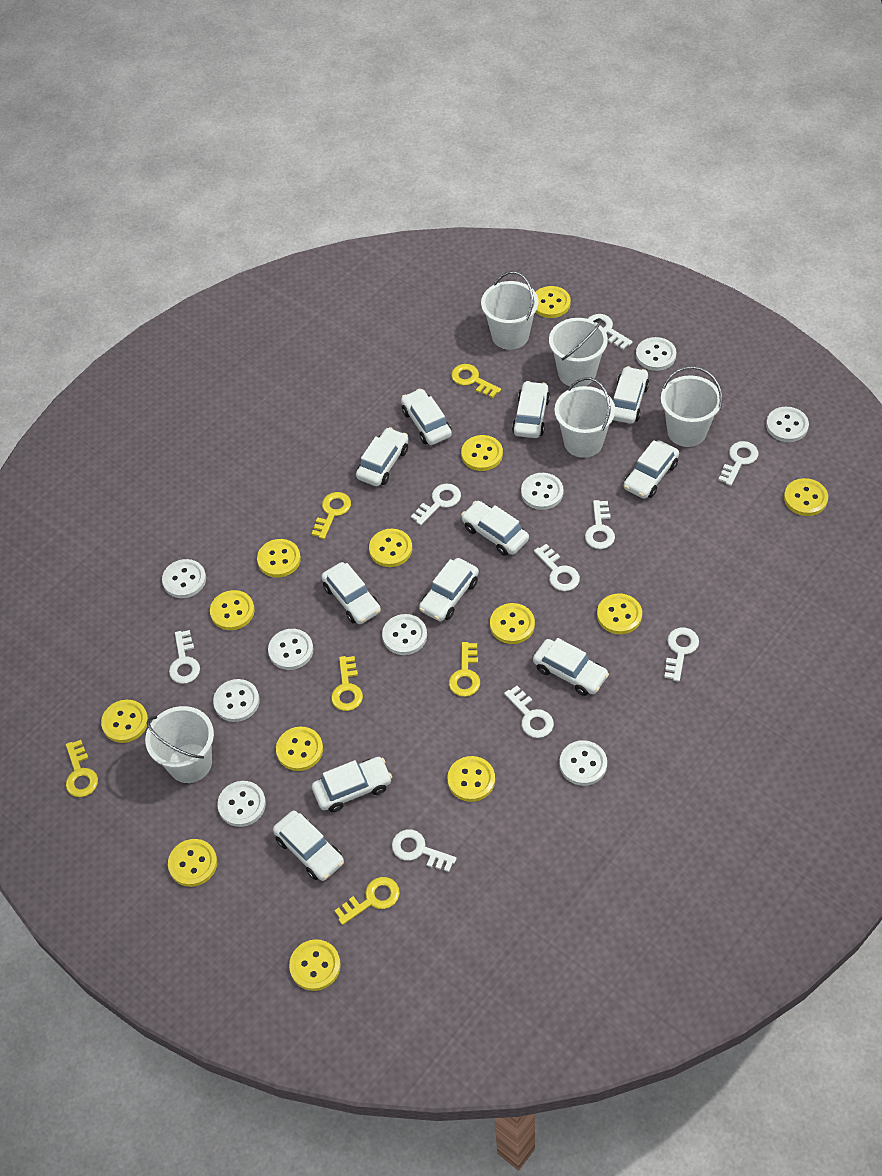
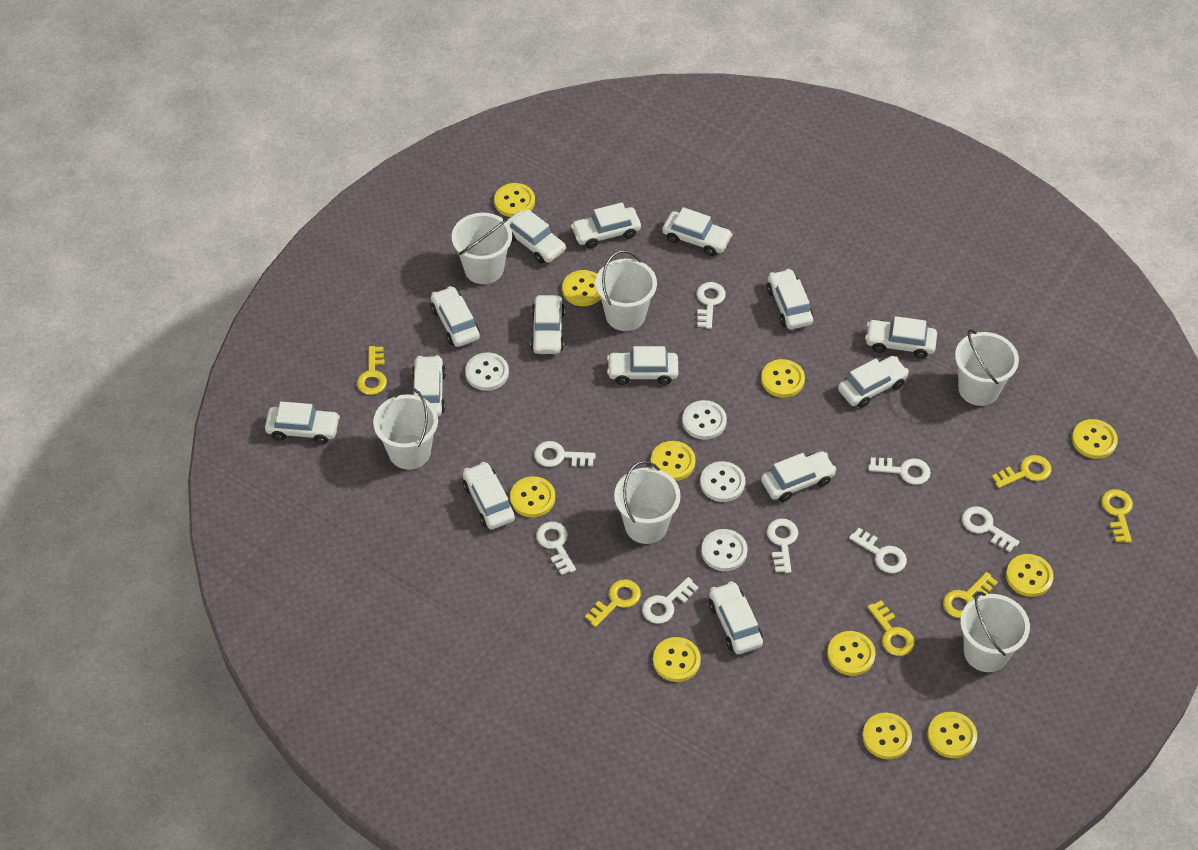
white bucket: [145,706,214,783] [481,271,539,350] [549,318,608,387] [554,378,615,458] [661,366,722,447] = 5 -> [373,387,438,470] [452,213,512,284] [595,250,657,331] [614,461,681,544] [955,329,1019,406] [960,592,1030,672] = 6
white button: [162,559,206,598] [213,679,260,722] [217,781,266,827] [268,629,313,670] [382,614,427,655] [521,473,564,510] [559,740,607,786] [636,337,676,371] [766,407,809,442] = 9 -> [465,352,509,391] [682,400,727,440] [700,461,745,502] [701,529,748,571] = 4
white car: [273,811,344,881] [312,757,392,812] [321,562,381,624] [356,427,409,486] [401,388,452,445] [419,558,479,621] [461,501,529,556] [512,381,550,438] [533,638,609,696] [613,366,649,424] [624,440,679,499] = 11 -> [265,401,340,444] [412,355,446,417] [431,286,480,347] [463,462,515,529] [506,209,566,264] [531,295,565,354] [571,203,641,249] [607,346,678,385] [662,207,733,256] [709,581,763,654] [761,451,837,502] [767,269,813,329] [838,356,909,408] [865,316,937,359] = 14
white key: [169,630,200,684] [392,830,457,872] [411,483,461,525] [504,686,554,738] [534,544,580,591] [585,500,615,549] [588,314,633,350] [664,627,699,682] [718,441,758,486] = 9 -> [534,441,596,467] [536,522,576,575] [642,577,699,624] [696,282,726,329] [767,519,798,573] [849,528,907,573] [868,457,931,485] [962,506,1019,552] = 8
yellow button: [101,700,148,743] [168,839,217,887] [210,590,255,630] [257,539,301,578] [276,727,323,771] [289,939,341,991] [369,529,412,567] [448,756,495,802] [461,435,503,471] [490,603,535,644] [536,286,571,318] [597,594,642,634] [784,478,828,516] = 13 -> [494,183,535,217] [510,476,555,517] [562,270,601,306] [651,441,696,481] [653,637,701,682] [761,359,805,398] [827,631,876,676] [862,713,912,759] [928,712,977,758] [1006,554,1054,597] [1072,419,1118,459] = 11

